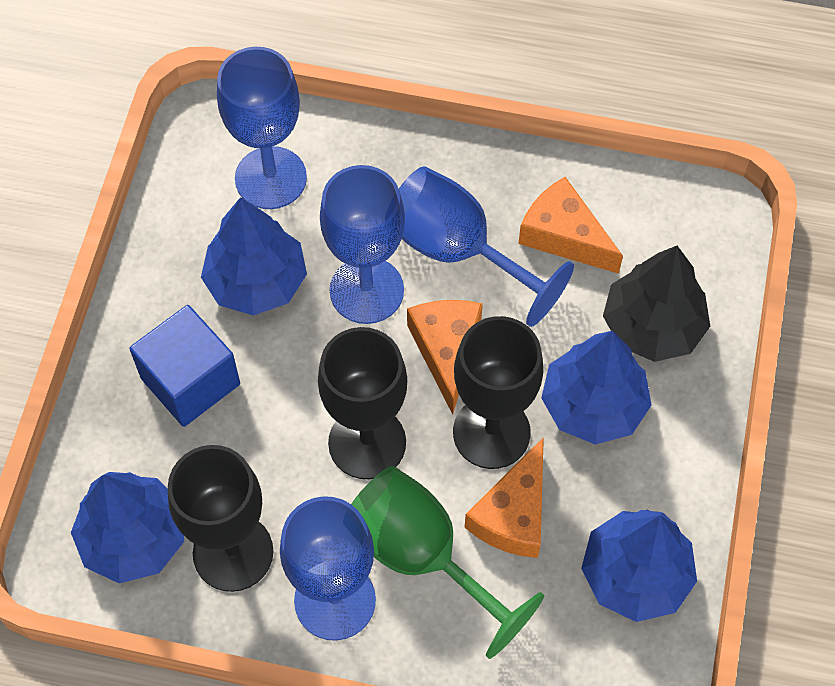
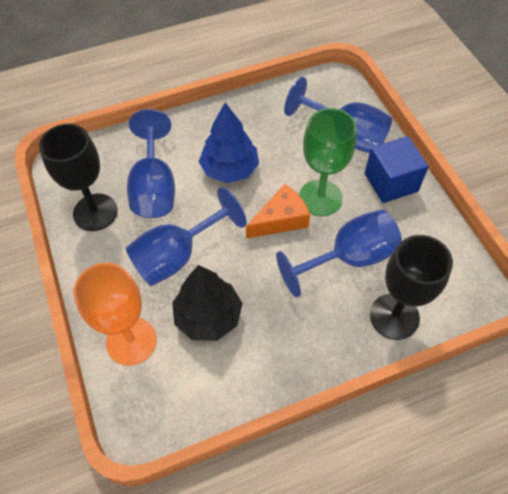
black goblet: [168,445,273,592] [318,327,407,479] [453,316,543,469] = 3 -> [39,124,118,231] [370,235,453,340] = 2
blue tree: [71,472,184,584] [201,197,307,316] [541,331,652,445] [581,510,697,622] = 4 -> [199,103,259,183] = 1
orange cheese: [407,300,483,414] [464,437,544,558] [518,177,623,274] = 3 -> [246,184,310,239] = 1
orange goblet: none = 0 -> [74,262,157,366] = 1

